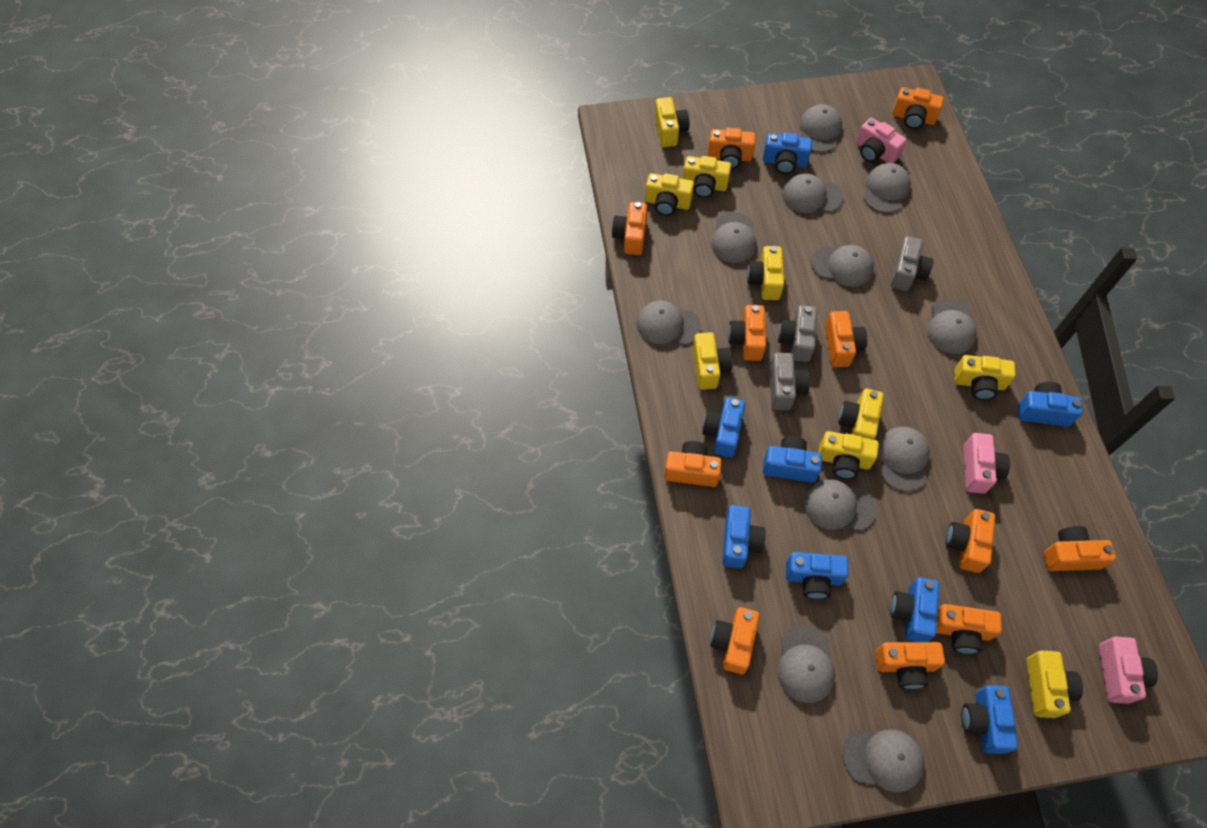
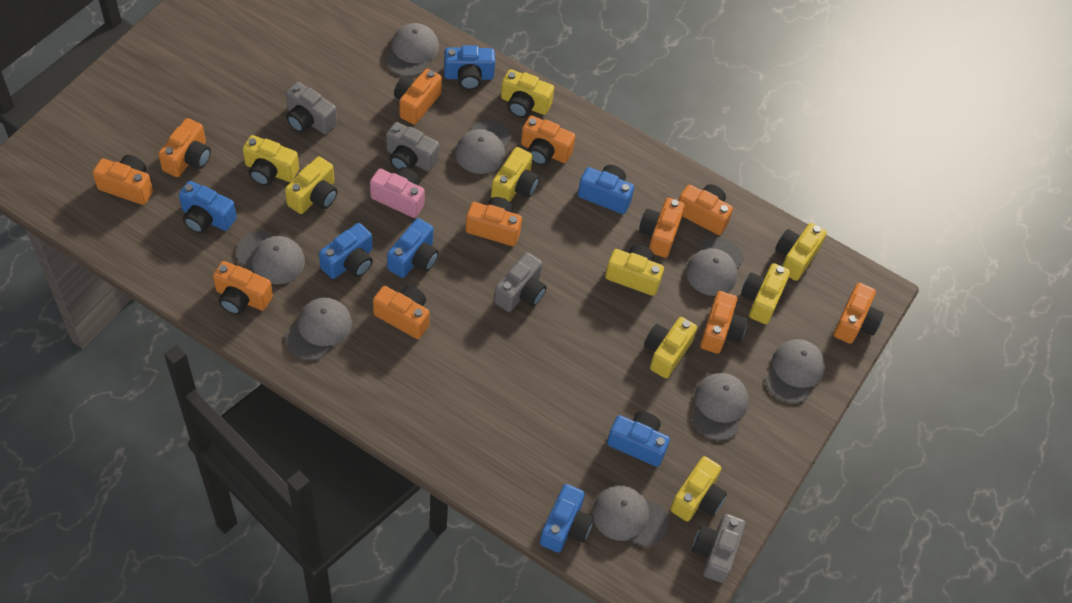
blue camera: [702,397,745,457] [722,505,765,568] [763,132,812,174] [763,436,822,482] [786,552,849,599] [890,577,939,642] [961,685,1018,754] [1018,382,1083,427] = 8 -> [179,181,237,234] [319,223,373,279] [387,218,439,278] [444,45,495,90] [540,484,594,553] [578,165,634,214] [607,411,670,467] = 7
grey camera: [769,353,810,410] [778,305,817,362] [891,236,933,291] = 3 -> [286,82,337,134] [386,122,439,172] [494,252,547,312] [692,514,746,583] = 4
grey cap: [637,301,701,345] [711,213,757,263] [777,625,835,703] [782,174,843,213] [800,104,842,152] [804,479,876,531] [811,245,874,287] [843,730,925,792] [864,163,911,213] [878,427,930,491] [927,299,977,354] = 11 -> [236,231,305,284] [285,298,352,360] [385,23,439,77] [455,120,512,174] [592,486,669,547] [686,238,744,296] [693,373,749,441] [765,339,825,403] = 8
pink camera: [856,118,907,163] [963,433,1010,494] [1099,637,1158,704] = 3 -> [370,167,425,218] = 1

